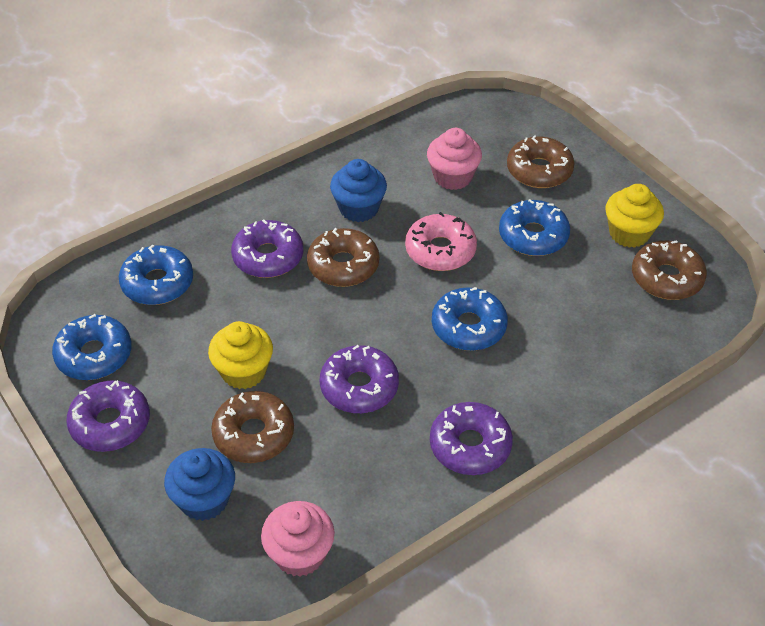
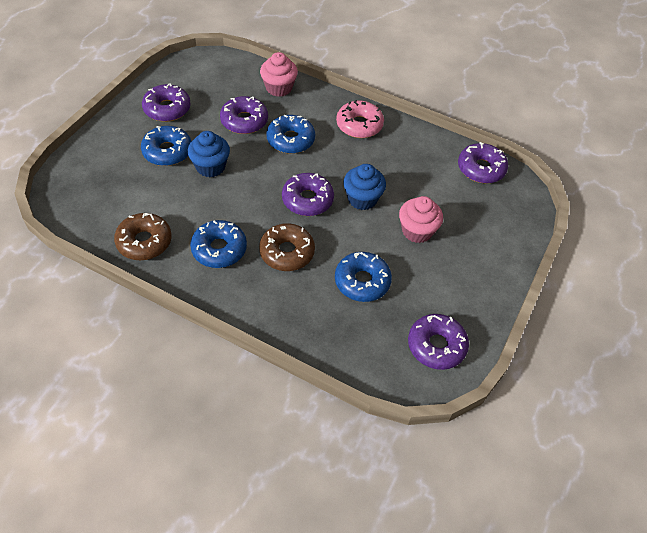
brown donut: [211,391,294,463] [307,228,379,287] [507,135,575,188] [632,240,707,300] = 4 -> [114,213,172,260] [259,223,315,271] = 2
purple donut: [66,380,150,452] [231,219,303,278] [320,345,399,413] [430,402,513,475] = 4 -> [142,83,191,122] [220,96,268,134] [282,173,334,216] [408,314,469,370] [458,142,508,184] = 5
yellow cupcake: [208,321,273,389] [605,184,664,248] = 2 -> none = 0

